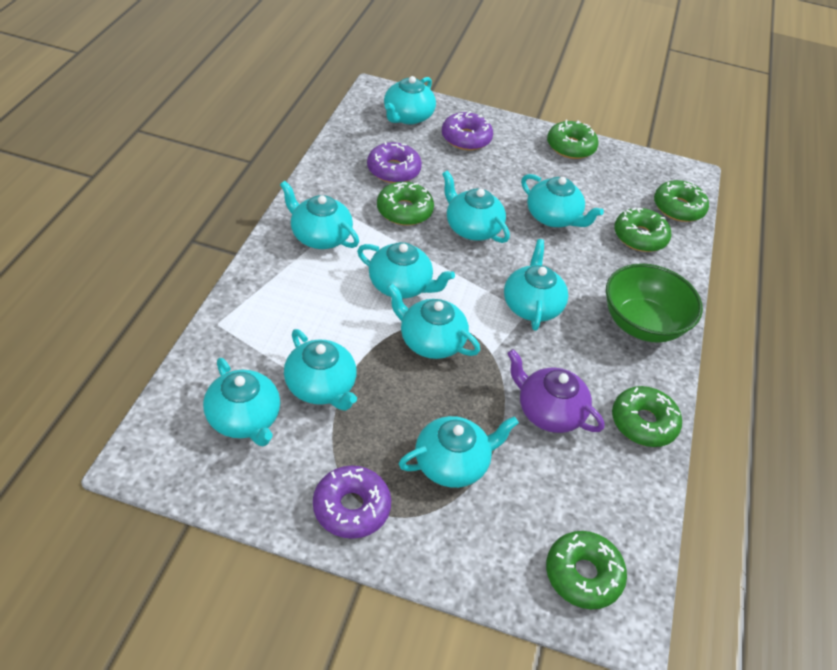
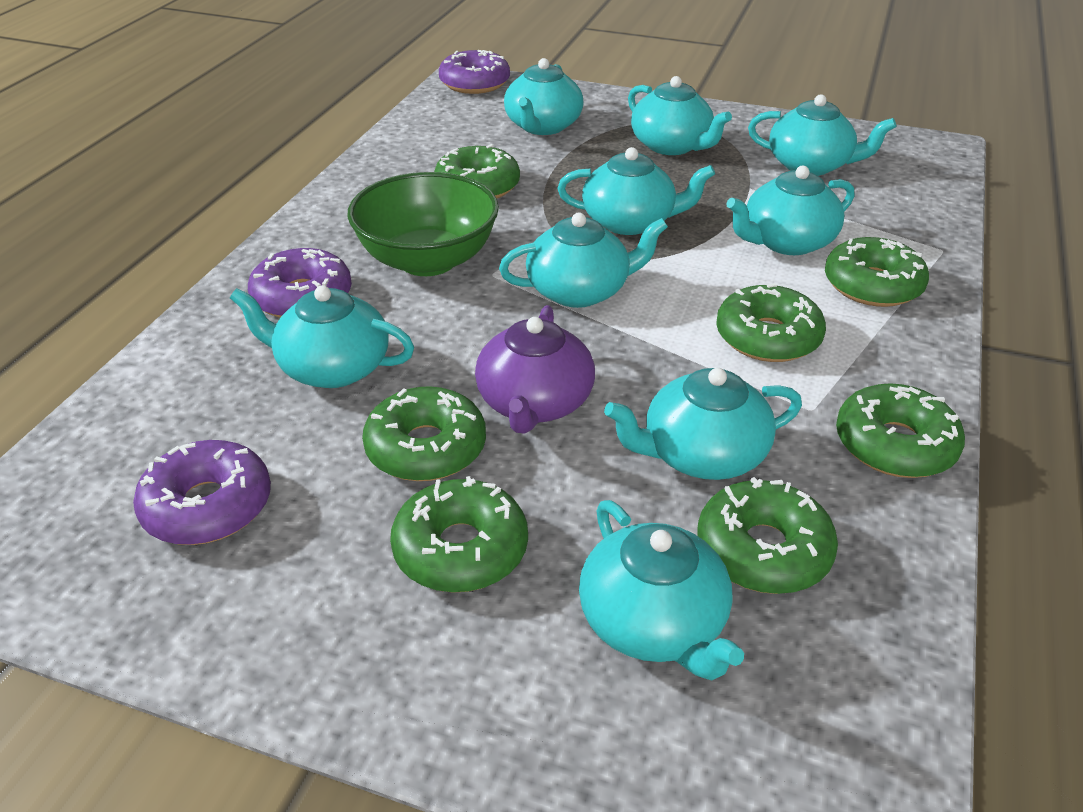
green donut: [377,182,434,226] [546,531,627,609] [547,120,599,159] [612,386,682,447] [614,208,672,252] [654,180,709,222] = 6 -> [362,386,486,481] [390,476,528,593] [434,144,520,198] [698,477,838,594] [716,283,826,362] [825,237,929,307] [836,383,965,478] = 7
turquoise teapot: [203,358,280,446] [280,181,359,249] [284,329,357,411] [357,242,455,299] [384,76,436,125] [387,284,480,359] [399,416,519,488] [442,171,510,243] [504,239,568,331] [521,174,604,227] = 10 -> [230,285,414,388] [499,213,668,308] [504,58,584,135] [557,147,715,235] [579,500,744,680] [604,368,802,480] [628,76,732,155] [726,166,854,255] [748,94,896,176] = 9

